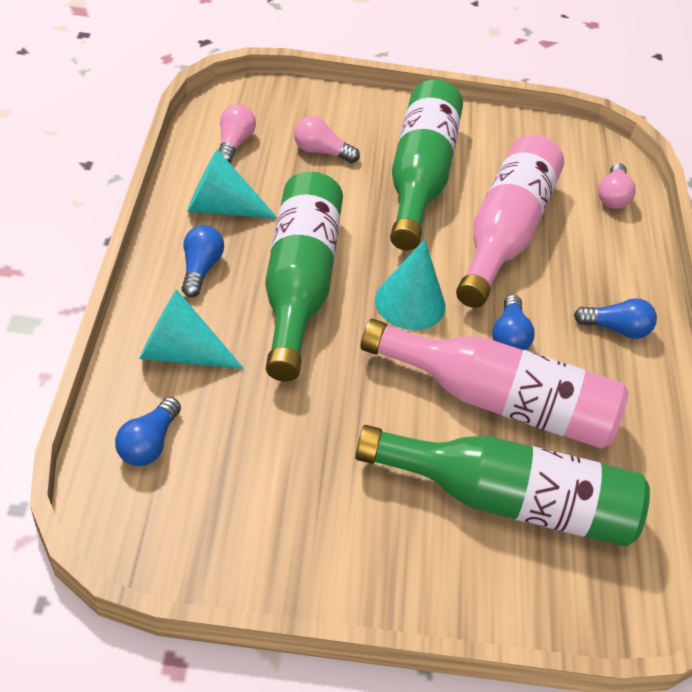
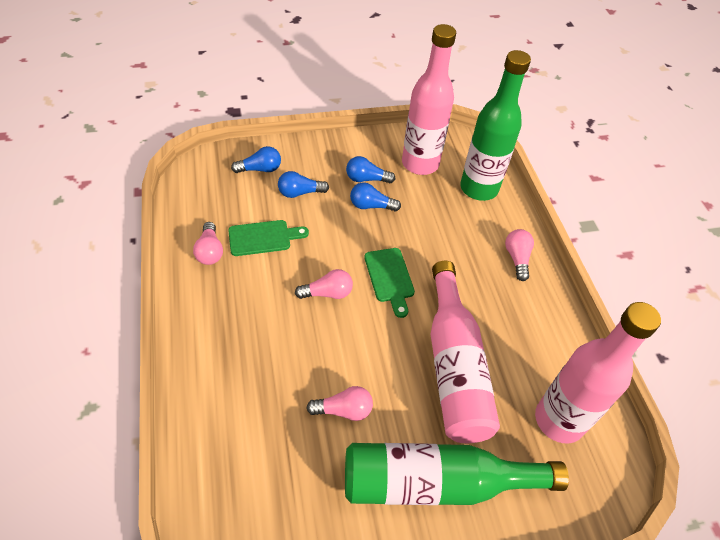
green bottle: [265,172,343,381] [355,425,650,547] [390,80,463,250] = 3 -> [345,443,569,505] [460,50,531,201] = 2
green cutting board: none = 0 -> [228,220,309,256] [364,248,415,318] = 2
pink bottle: [360,319,628,449] [456,134,564,308] = 2 -> [402,24,456,175] [430,261,500,443] [535,302,661,443] = 3
pink light bulb: [218,104,256,163] [294,116,360,163] [598,163,636,209] = 3 -> [193,222,223,265] [295,269,353,299] [306,386,373,421] [505,229,534,281] = 4
turquoise cone: [139,289,244,369] [187,149,277,219] [375,239,445,330] = 3 -> none = 0

